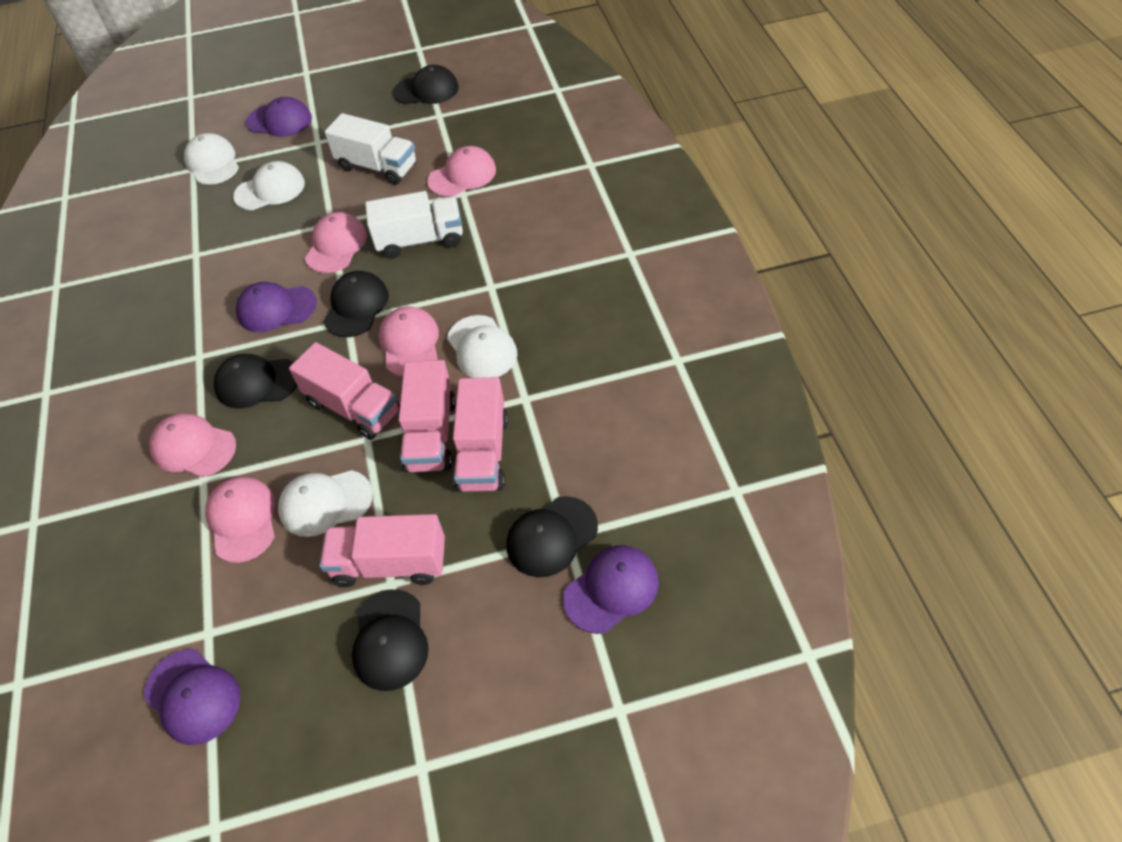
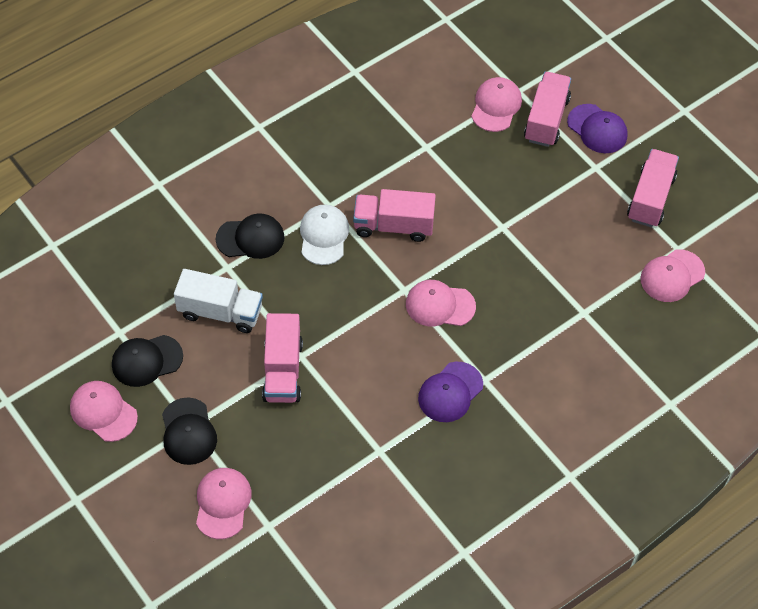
black cap: [214,354,297,409] [323,271,389,337] [352,589,429,691] [393,65,459,104] [507,496,598,577] = 5 -> [112,335,183,387] [162,397,217,465] [216,214,285,259] = 3
purple cap: [144,649,241,745] [236,282,317,332] [246,97,312,137] [563,545,659,634] = 4 -> [418,362,483,422] [567,104,628,153] = 2
white cap: [184,133,239,185] [233,161,305,210] [278,470,373,537] [447,315,517,378] = 4 -> [300,205,349,265] = 1
white truck: [325,113,417,185] [365,191,463,258] = 2 -> [174,269,263,333] = 1

